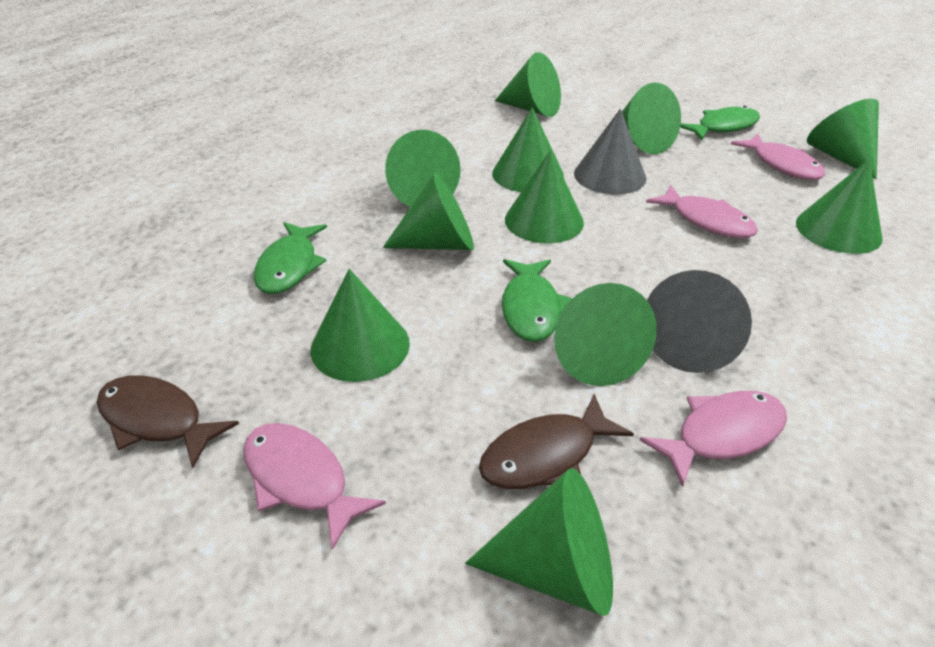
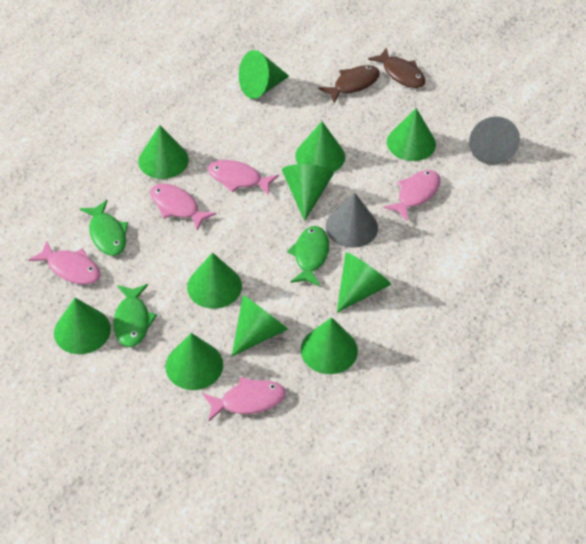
pink fish: [243,423,386,550] [640,391,787,487] [646,185,758,238] [731,134,825,180] = 4 -> [29,240,101,284] [150,184,216,230] [202,377,286,421] [207,160,279,195] [383,170,441,221] = 5

